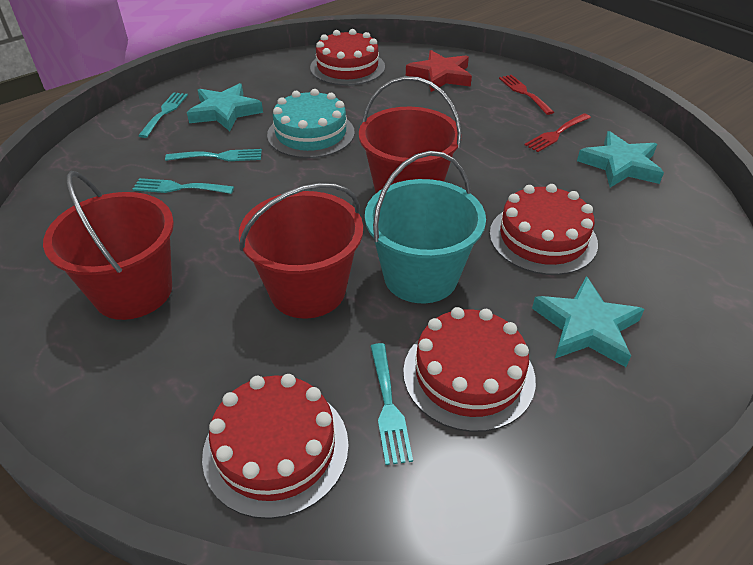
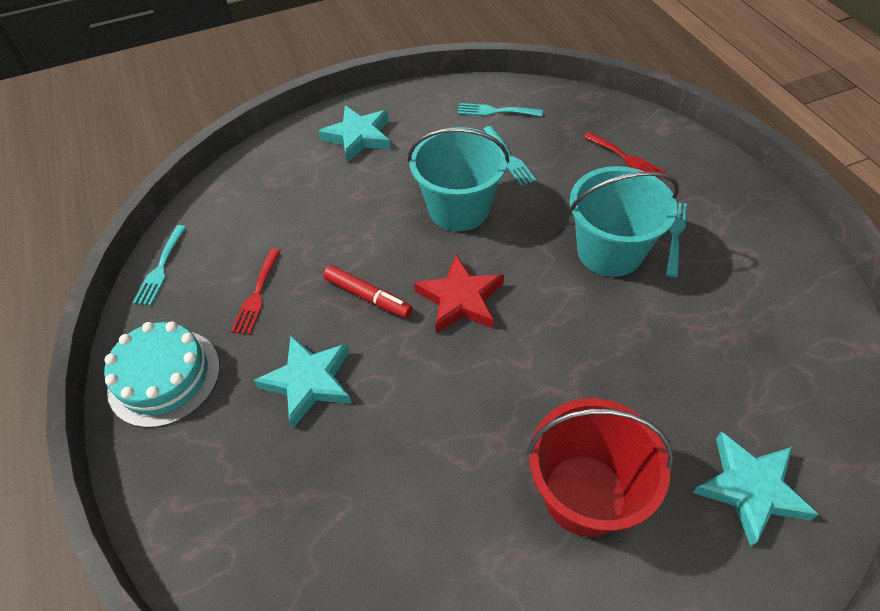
red bucket: [43,171,174,320] [239,183,363,319] [359,76,462,193] = 3 -> [527,398,674,536] = 1
red cake: [202,374,349,519] [310,29,385,86] [403,307,536,432] [490,184,598,275] = 4 -> none = 0
red marker: none = 0 -> [323,265,412,318] = 1
turquoise bucket: [365,151,486,303] = 1 -> [408,127,509,231] [569,166,679,277] = 2

